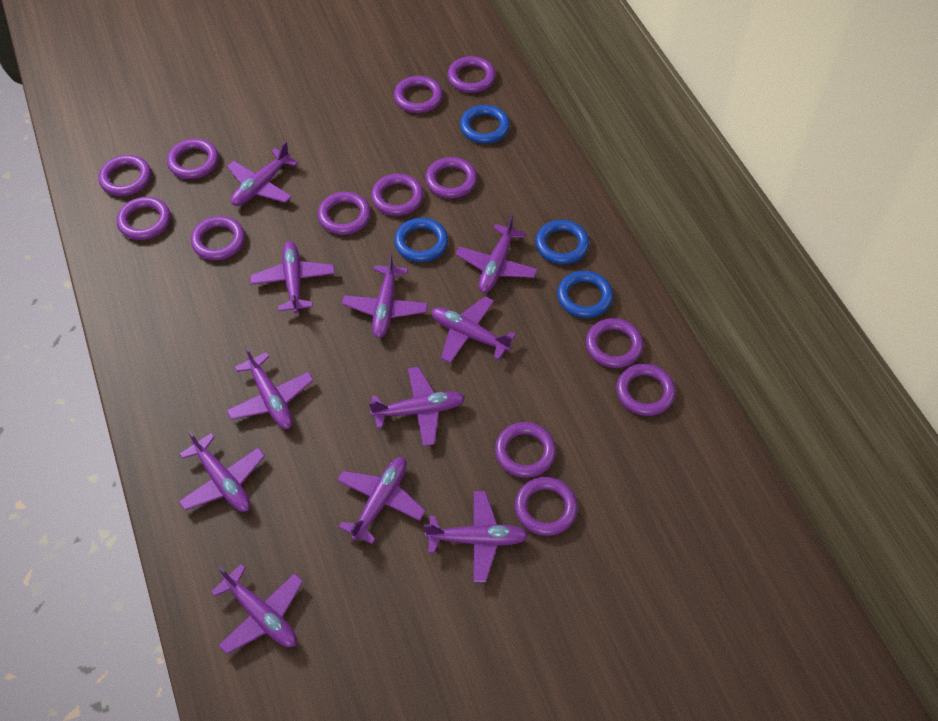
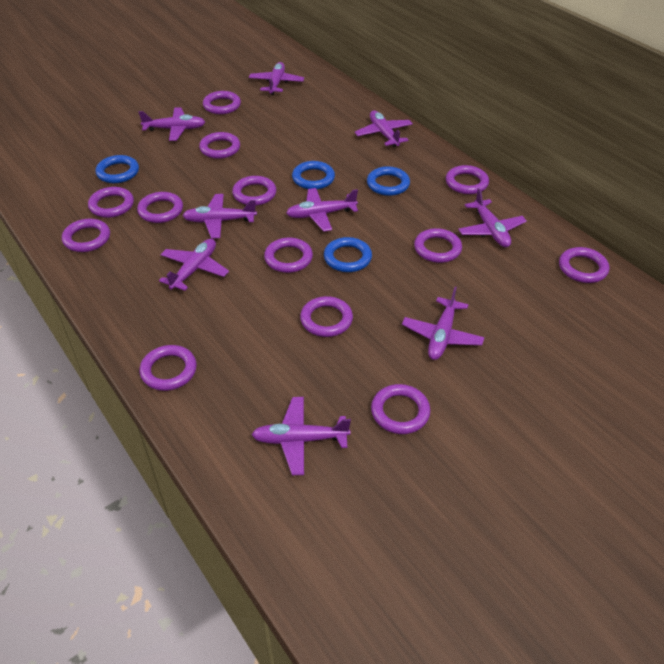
purple plane: [178,431,265,512] [211,564,303,654] [226,346,314,429] [227,141,298,206] [250,241,335,313] [337,457,426,544] [342,253,428,338] [369,367,465,446] [424,491,528,582] [431,296,516,363] [456,215,538,293] = 11 -> [139,107,205,141] [159,239,229,291] [182,194,257,239] [249,62,304,95] [251,397,351,475] [286,188,358,231] [355,111,413,147] [402,287,485,360] [458,188,527,247] = 9

